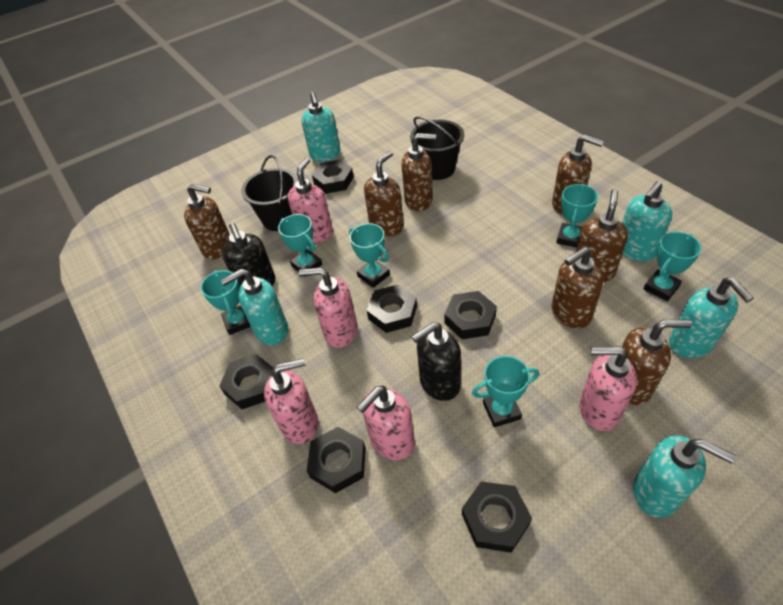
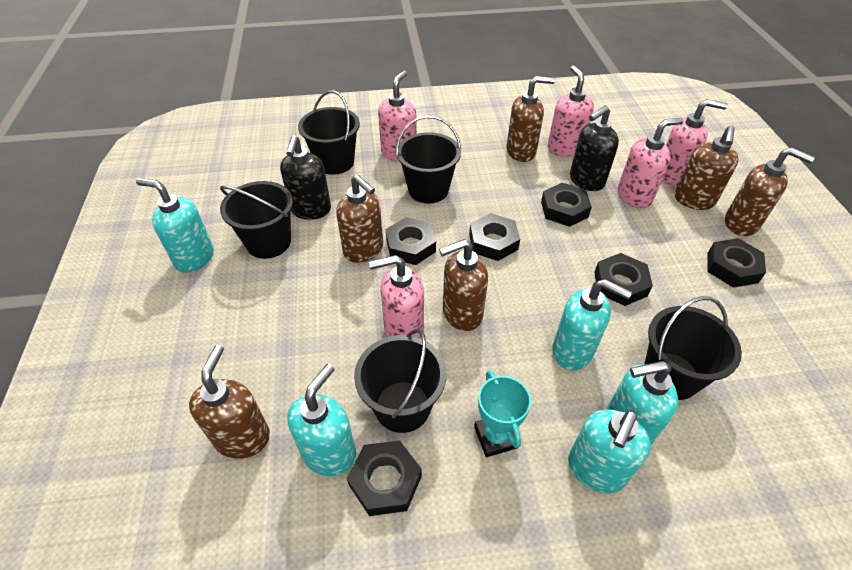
black bucket: [241,155,298,231] [410,116,464,180] = 2 -> [220,181,293,259] [298,90,360,175] [354,329,446,433] [396,116,461,204] [645,296,742,400] = 5
brown soap dispenser: [184,184,230,259] [364,151,404,237] [401,133,436,211] [551,247,603,329] [552,135,604,214] [576,189,628,282] [622,319,692,405] = 7 -> [189,345,270,459] [336,175,383,263] [439,239,488,331] [506,76,555,162] [675,126,739,210] [725,147,815,236] = 6
turquoise trophy: [201,270,251,335] [278,214,322,277] [349,223,390,288] [472,356,539,427] [556,184,598,248] [643,232,701,301] = 6 -> [474,371,531,457] = 1

